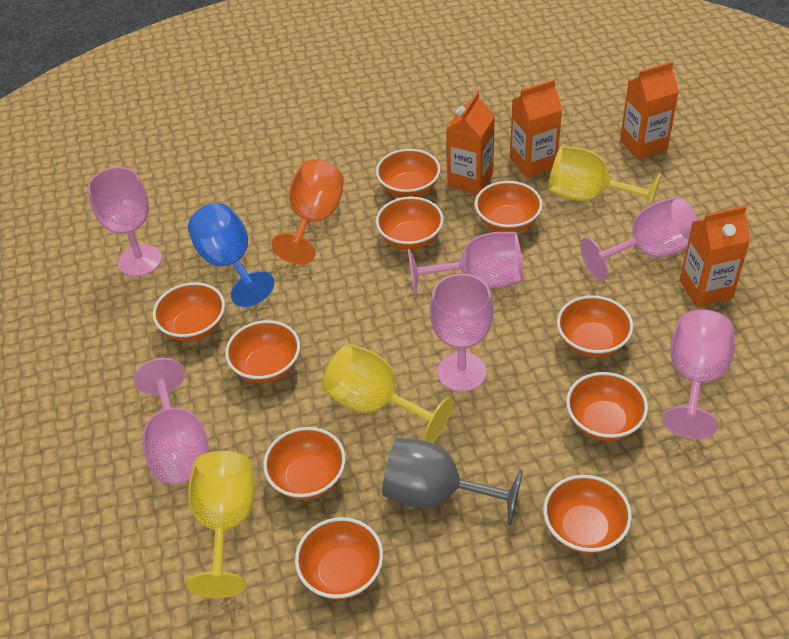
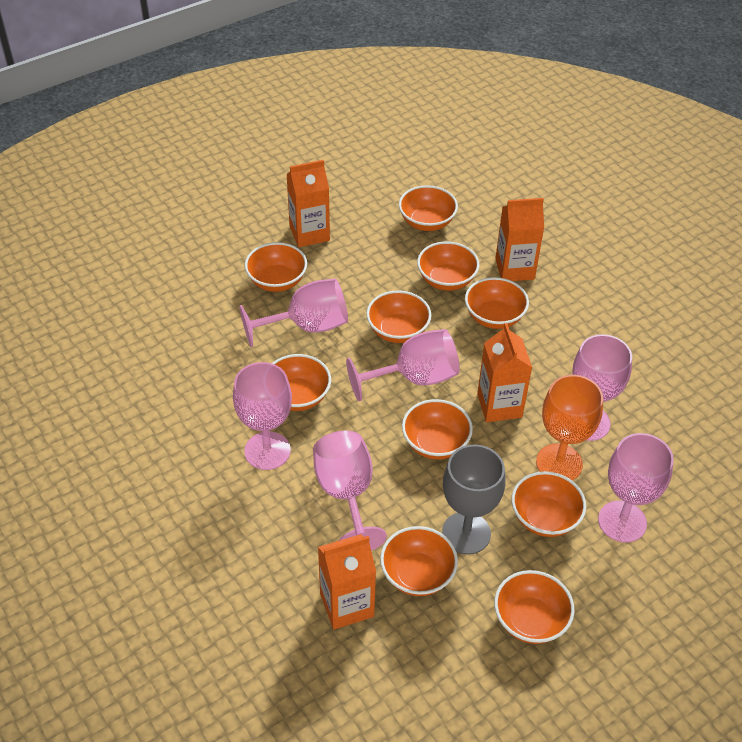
blue goblet: [188,203,275,307] = 1 -> none = 0
yellow goblet: [186,451,255,598] [322,344,453,443] [548,146,661,207] = 3 -> none = 0

